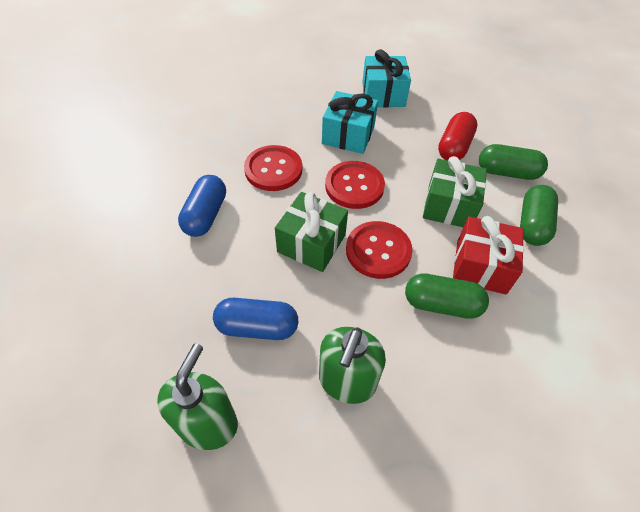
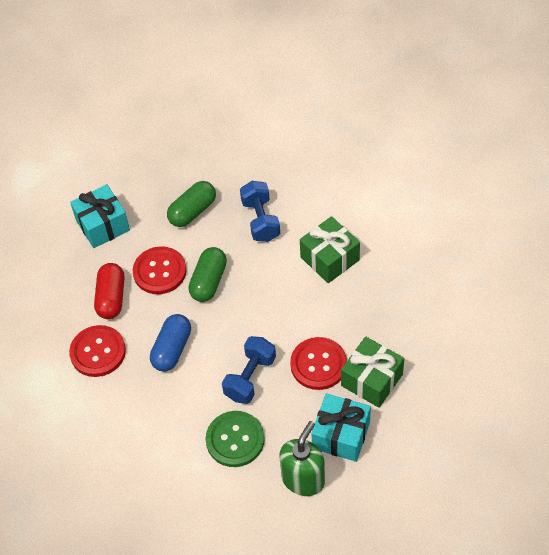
blue capsule: [178,175,226,237] [213,298,298,340] = 2 -> [150,314,191,372] = 1
blue dumbbell: none = 0 -> [222,336,276,404] [240,181,280,242] = 2
green button: none = 0 -> [206,411,265,467] = 1
green capsule: [405,273,489,319] [479,144,548,180] [520,185,558,246] = 3 -> [167,181,216,227] [188,247,227,302] = 2
green soap dispenser: [157,343,238,450] [319,327,386,404] = 2 -> [279,421,325,496] = 1
red gift: [453,216,524,294] = 1 -> none = 0

